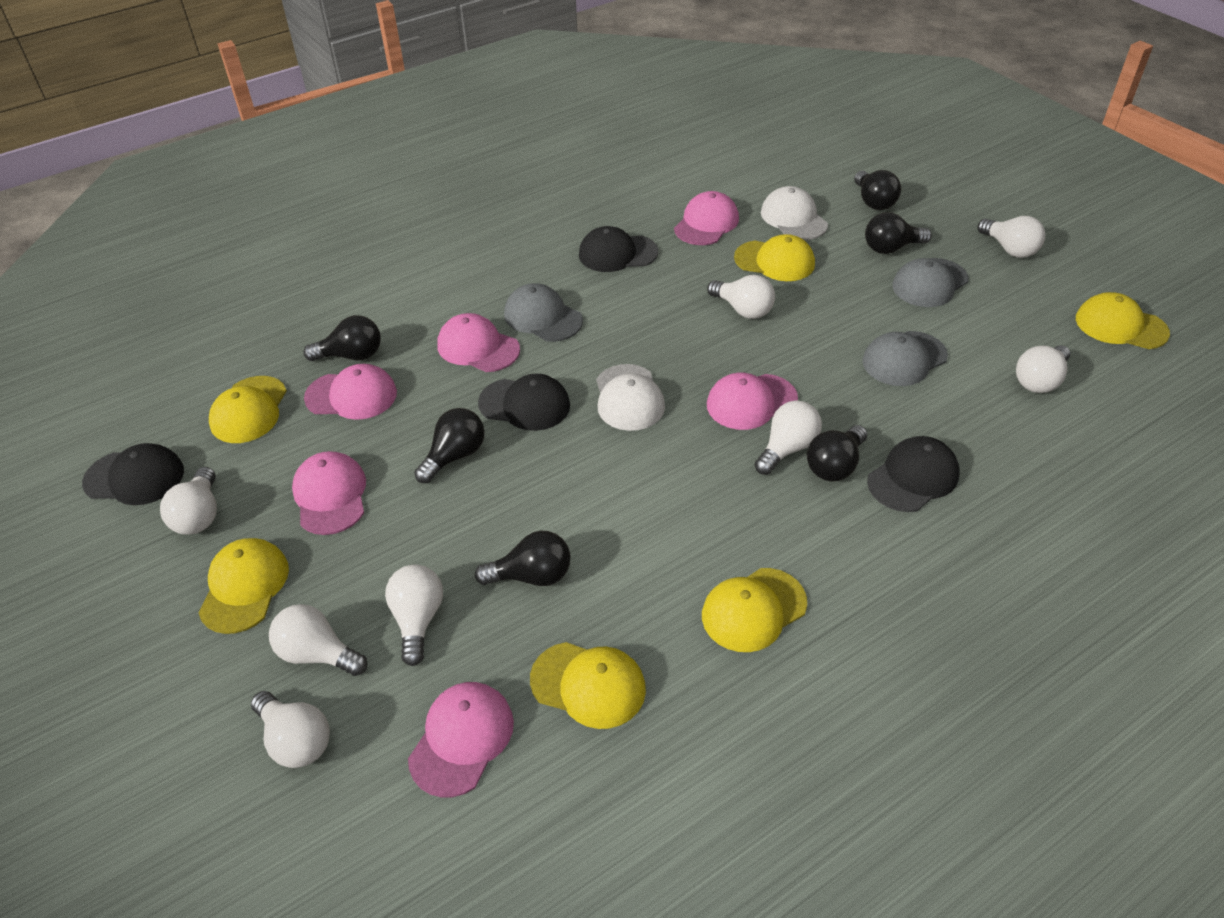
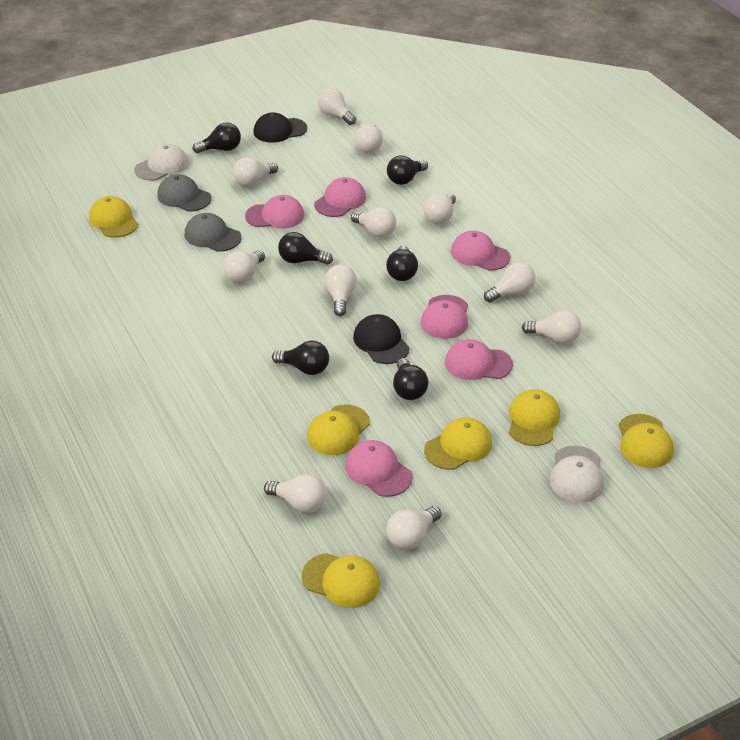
black cap: [82,443,184,505] [478,374,570,431] [579,226,658,272] [867,436,959,512] = 4 -> [253,112,307,143] [353,314,410,364] = 2
grey cap: [504,283,583,342] [863,331,948,386] [892,258,969,307] = 3 -> [157,174,212,211] [185,213,241,252] = 2
white light bulb: [160,467,217,535] [251,691,330,768] [269,604,367,676] [385,565,443,666] [707,275,775,319] [755,400,822,475] [978,216,1045,258] [1016,345,1070,393] = 8 -> [223,250,265,283] [233,157,278,187] [264,474,326,513] [318,88,356,125] [325,265,357,316] [351,207,396,238] [355,124,383,153] [386,506,442,550] [423,193,456,224] [484,262,536,302] [522,310,581,344] = 11

